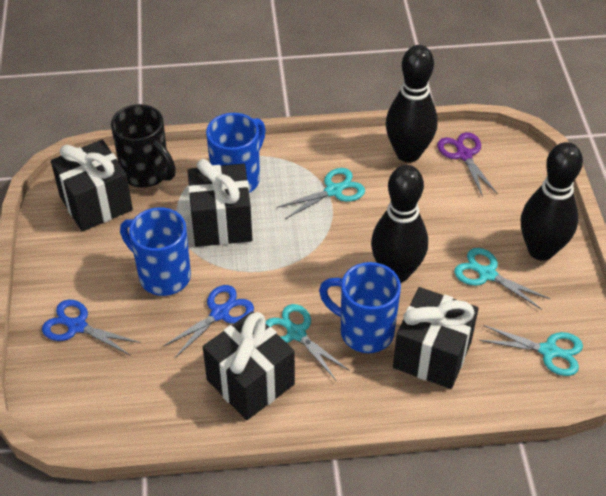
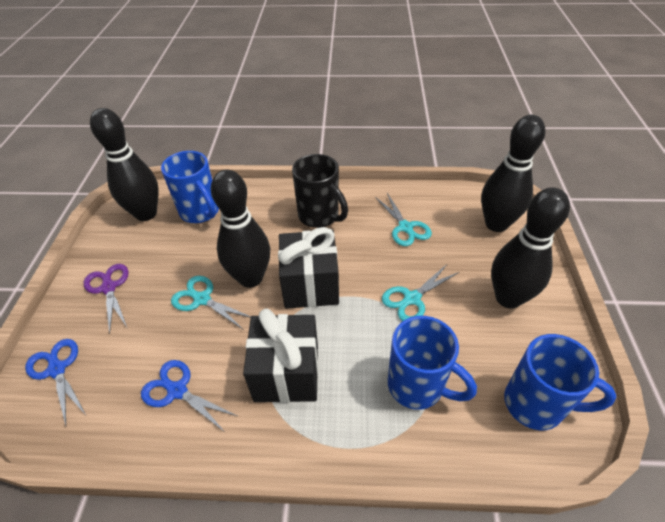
black bowling pin: [371,165,428,283] [386,45,438,162] [521,142,583,261] = 3 -> [90,108,159,221] [211,169,270,288] [481,115,545,232] [491,188,570,309] = 4
black gift: [51,139,133,232] [188,159,252,247] [203,311,295,420] [393,287,479,389] = 4 -> [243,308,318,403] [278,227,339,309] = 2
turquoise scissors: [266,304,350,380] [276,168,365,219] [454,248,550,310] [479,325,583,376] = 4 -> [171,276,251,330] [375,193,432,246] [382,264,459,321] = 3

